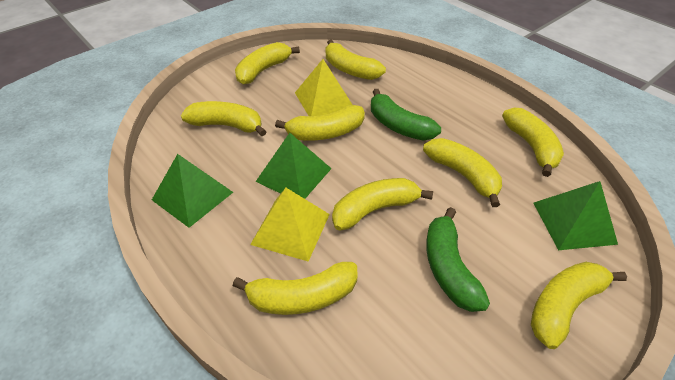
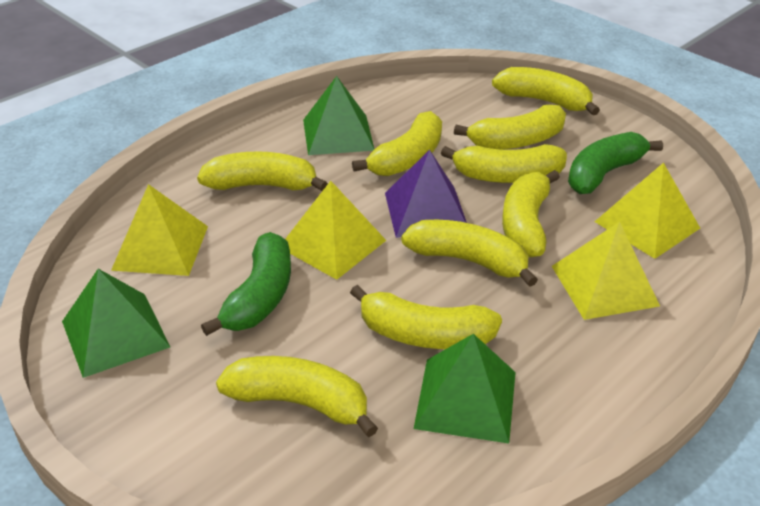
purple pyramid: none = 0 -> [385,150,467,238] = 1
yellow pyramid: [250,188,330,262] [295,59,352,116] = 2 -> [111,184,208,276] [285,181,386,280] [552,222,660,320] [594,163,700,259] = 4

